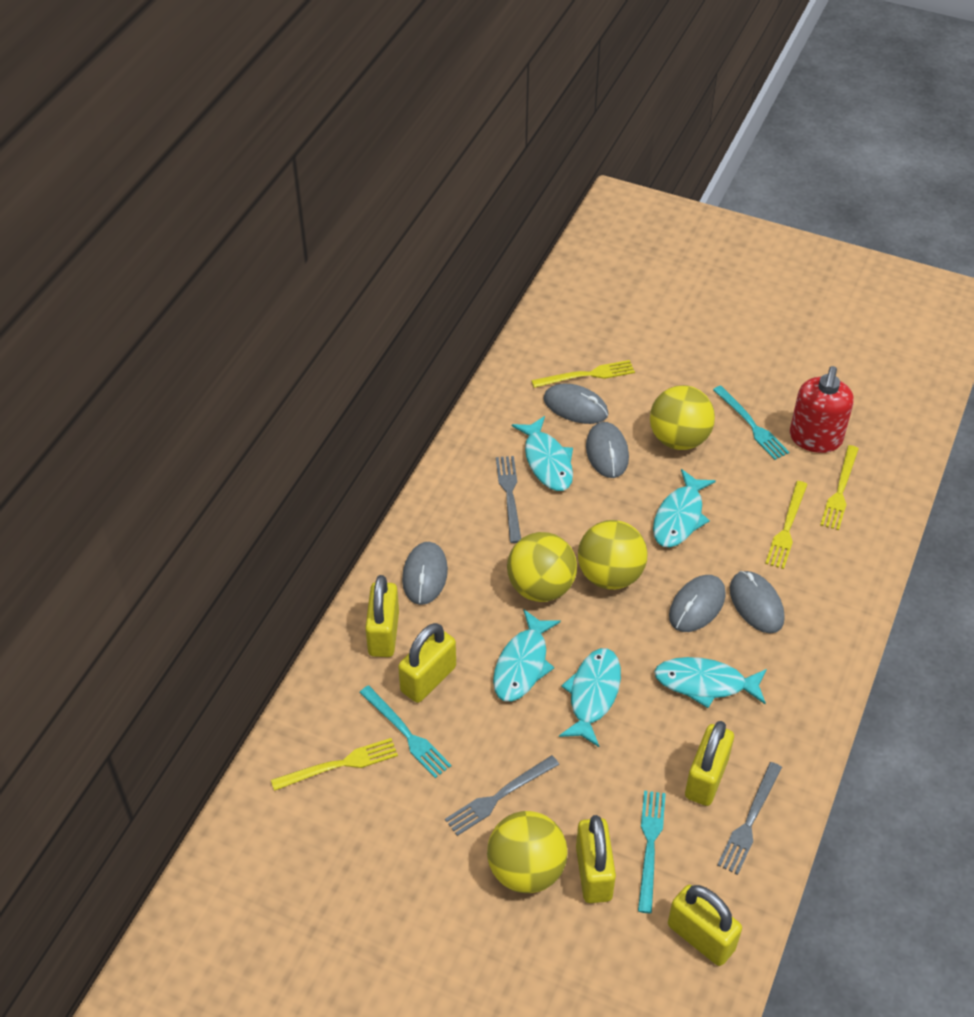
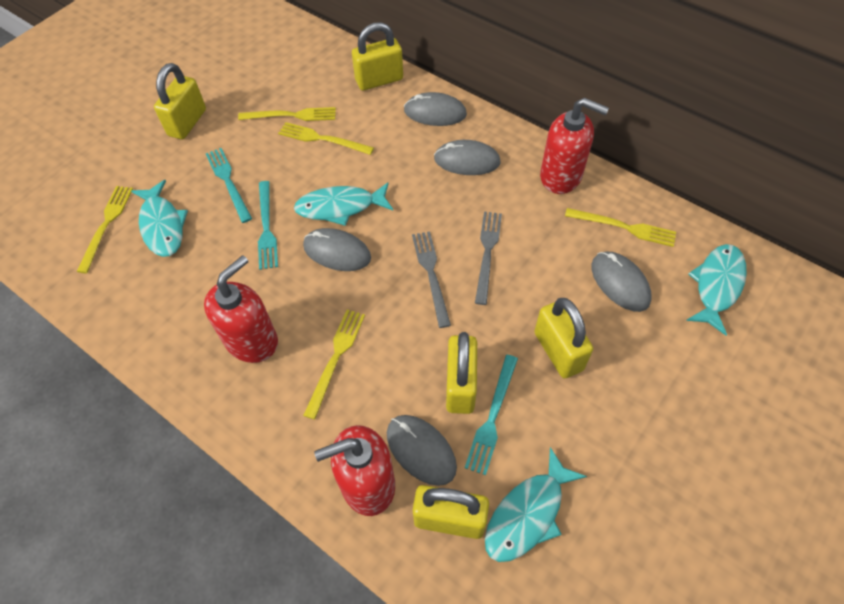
grey fork: [445,755,559,836] [496,456,521,543] [717,762,782,875] = 3 -> [412,231,451,328] [475,212,502,305] = 2
red soap dispenser: [790,366,854,453] = 1 -> [204,255,278,363] [314,425,395,516] [540,98,609,194] = 3
turquoise fish: [493,610,561,702] [512,416,573,491] [559,648,621,747] [653,469,716,547] [654,657,767,708] = 5 -> [131,180,188,257] [294,182,393,226] [485,447,587,562] [686,244,747,335] = 4
yellow ball: [487,811,567,893] [507,532,577,602] [578,520,647,590] [650,385,715,450] = 4 -> none = 0
yellow fork: [271,738,398,791] [531,360,635,388] [765,481,808,569] [821,445,859,530] = 4 -> [77,186,133,273] [238,107,336,121] [278,122,374,155] [303,310,365,420] [565,208,676,247] = 5

